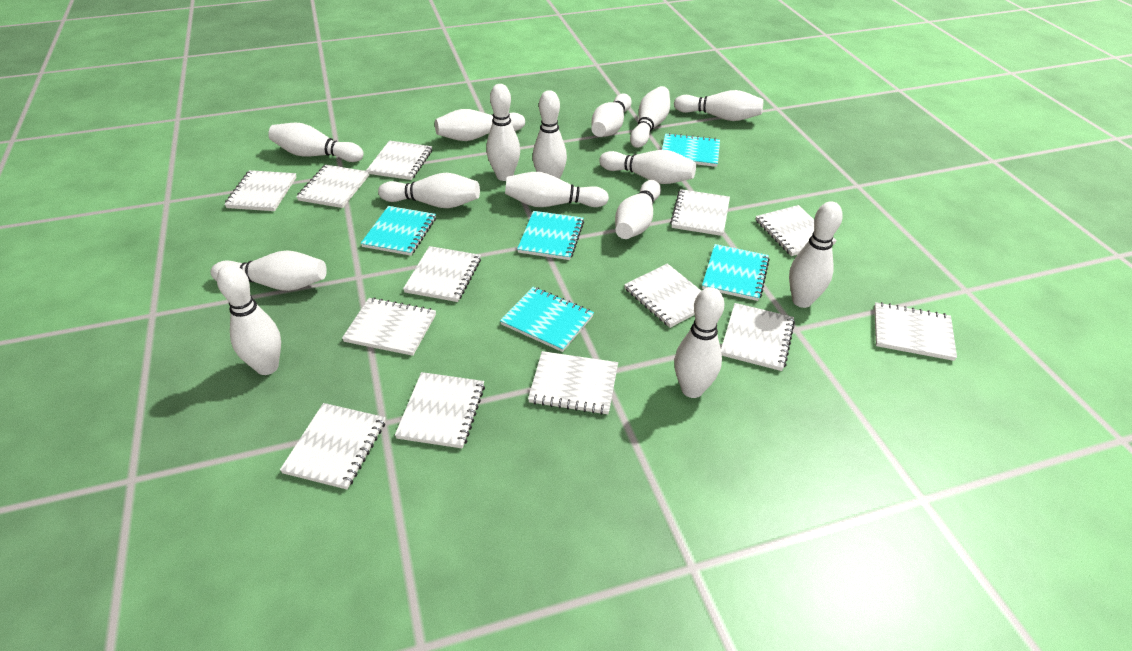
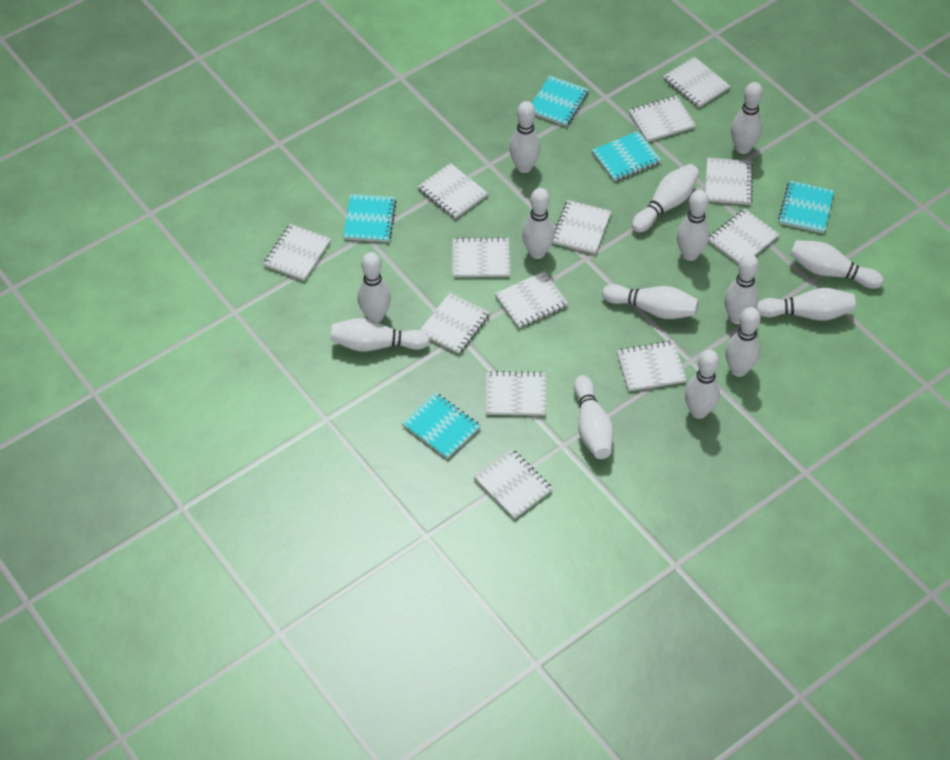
white bowling pin: [211,251,327,291] [217,264,281,375] [268,123,364,162] [378,173,480,208] [435,109,525,141] [486,84,520,181] [505,172,609,207] [533,90,567,179] [591,94,632,137] [599,150,696,184] [615,180,661,239] [630,86,670,148] [674,90,763,121] [674,287,724,398] [789,201,843,308] = 15 -> [330,318,430,351] [358,252,391,322] [509,101,541,173] [522,188,554,259] [574,375,614,459] [602,284,699,319] [632,164,699,233] [677,190,710,261] [685,350,720,419] [724,254,759,324] [726,307,761,377] [731,82,763,154] [756,288,856,321] [790,240,884,289] = 14

